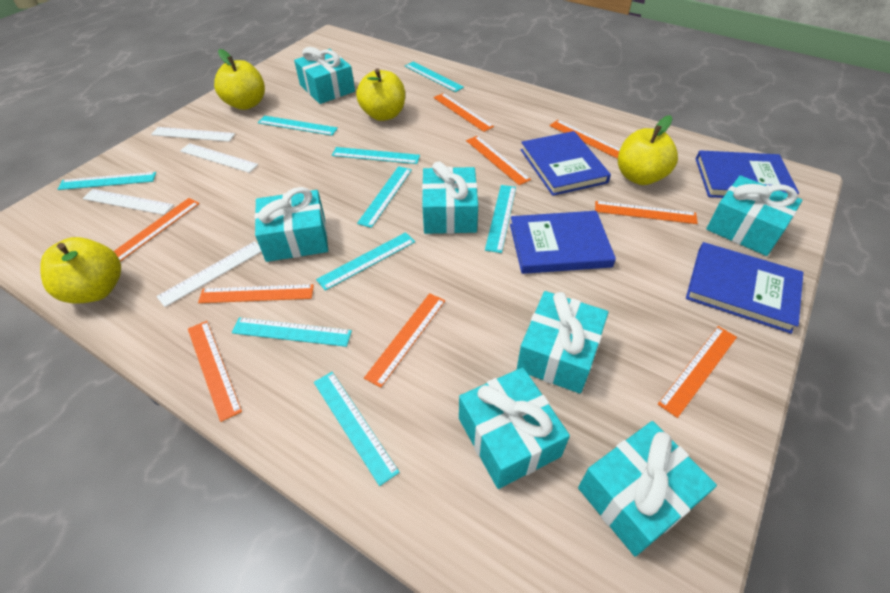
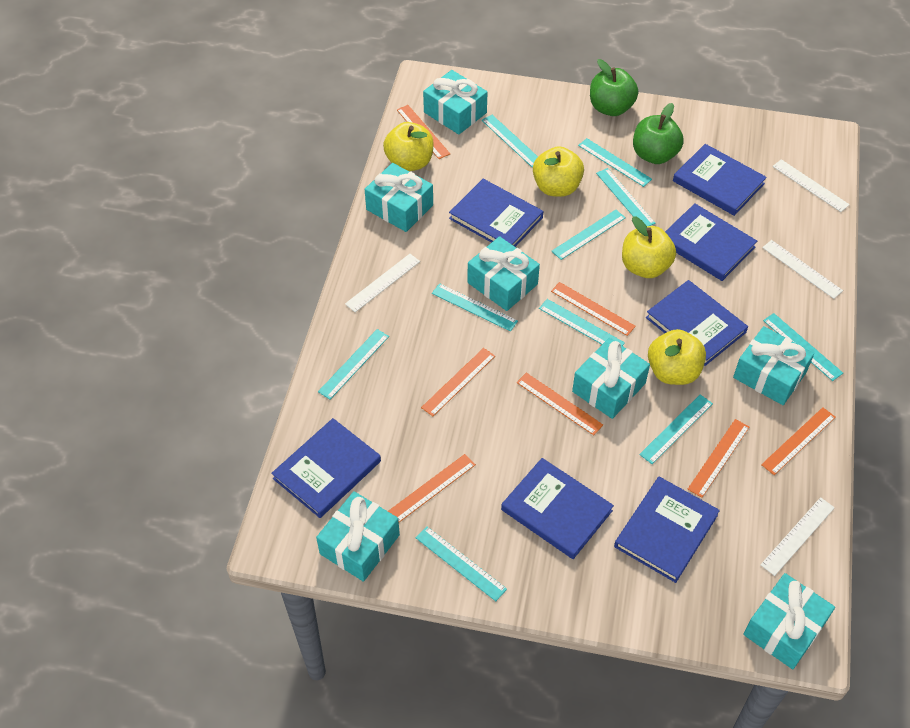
blue book: [510,211,616,274] [521,131,611,196] [686,242,803,334] [696,150,799,198] = 4 -> [271,418,381,518] [449,179,543,247] [501,458,614,559] [614,477,720,583] [646,280,748,366] [665,203,757,281] [673,144,767,216] = 7
green apple: none = 0 -> [590,59,638,116] [633,103,684,164] = 2
orange ruler: [114,198,200,262] [188,321,242,422] [198,284,314,303] [364,293,445,388] [433,93,494,132] [466,136,531,185] [549,120,620,159] [595,201,698,224] [658,326,737,418] = 9 -> [388,454,476,522] [397,105,450,159] [421,348,495,416] [517,373,603,435] [551,282,636,336] [687,419,749,498] [761,407,836,475] = 7
turquoise ruler: [57,172,156,190] [232,317,352,347] [258,116,338,136] [314,372,400,486] [316,232,415,291] [332,147,420,164] [357,166,412,228] [405,62,464,92] [485,185,516,253] = 9 -> [318,329,389,399] [416,526,507,601] [432,283,518,331] [482,115,538,168] [539,299,625,346] [551,210,626,260] [578,138,652,187] [596,168,655,226] [639,394,713,464] [763,313,843,381] = 10

